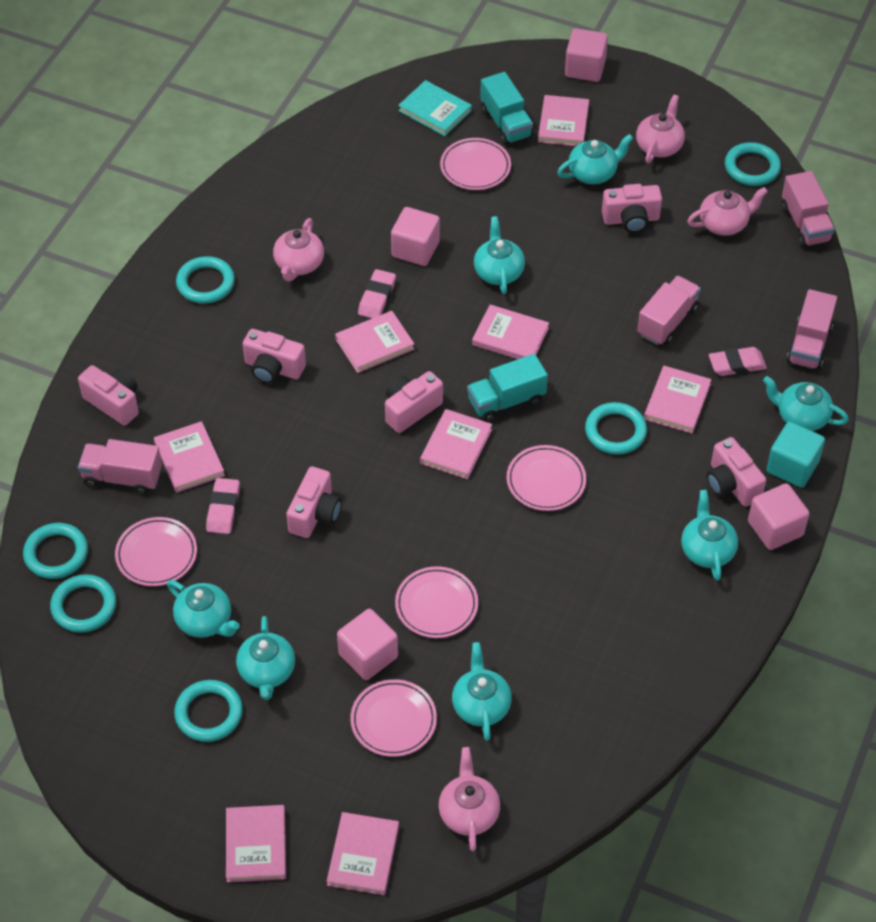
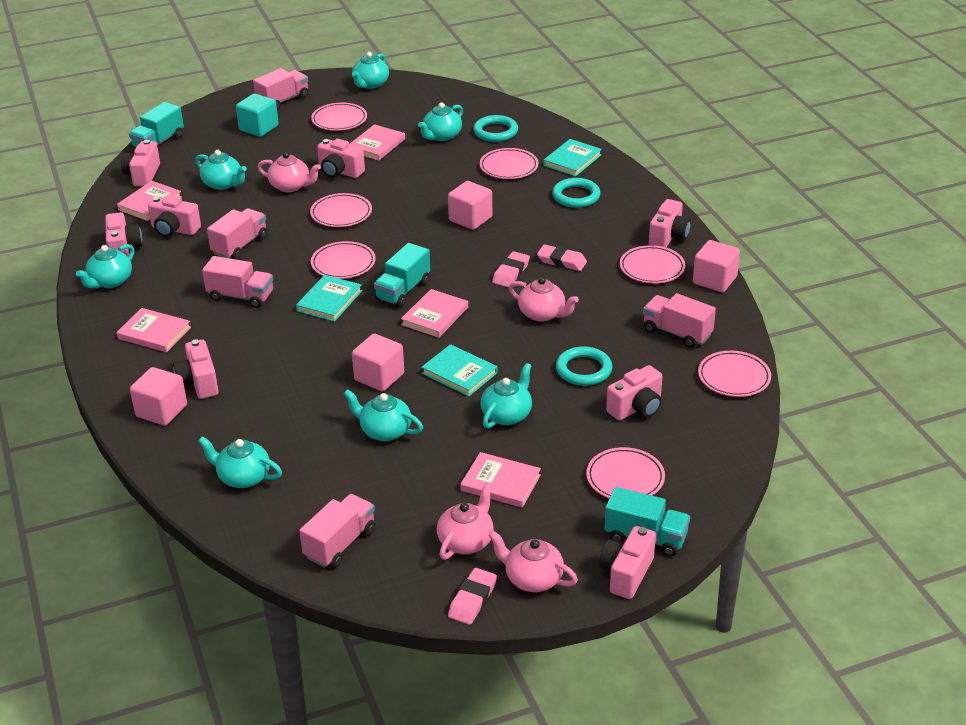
pink book: [154,421,225,493] [226,805,286,882] [327,812,399,895] [335,311,414,373] [420,409,492,479] [472,304,549,359] [538,95,589,146] [644,366,711,433] = 8 -> [116,308,191,352] [117,181,182,221] [349,124,405,161] [401,289,468,338] [461,452,541,508] = 5
pink camera: [78,365,139,426] [243,329,306,383] [286,466,341,538] [385,371,443,433] [602,184,662,233] [707,437,766,507] = 6 -> [105,212,142,256] [121,140,160,187] [148,195,201,237] [173,339,218,399] [317,139,365,178] [599,526,656,599] [606,365,662,421] [649,199,691,247] = 8
pink plate: [115,517,197,586] [350,679,437,757] [395,566,478,638] [440,138,511,190] [507,445,586,511] = 5 -> [310,193,372,227] [311,103,367,131] [311,241,376,279] [479,148,539,179] [586,447,665,498] [620,245,685,283] [698,351,771,397] = 7
pink truck: [78,439,162,495] [637,276,701,345] [781,171,835,247] [786,289,837,370] = 4 -> [202,256,273,308] [207,208,267,260] [253,68,309,110] [299,494,376,568] [643,293,716,348] = 5
turquoise book: [398,80,472,136] = 1 -> [296,275,362,322] [421,344,497,396] [543,139,602,177] = 3
turquoise ring: [23,523,88,579] [50,574,116,633] [174,680,243,742] [176,256,235,304] [585,402,647,454] [725,142,781,186] = 6 -> [473,115,518,142] [552,178,601,208] [556,346,613,386] = 3
turquoise truck: [467,354,548,422] [480,72,533,145] = 2 -> [129,102,184,149] [374,243,431,307] [605,487,690,557] = 3

